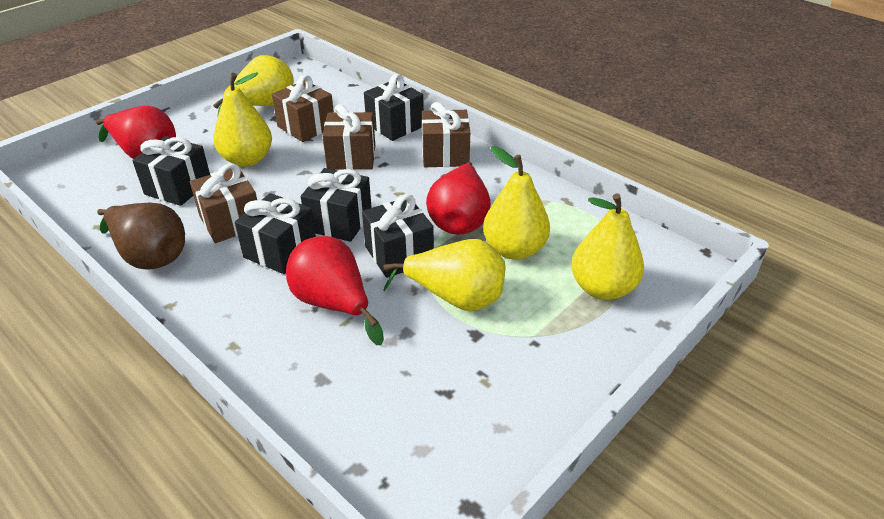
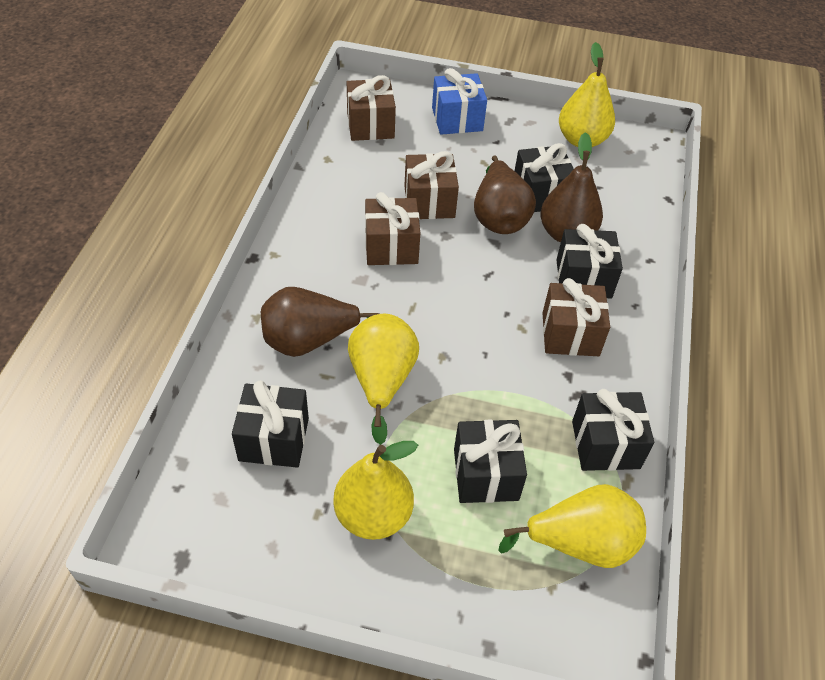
blue gift: none = 0 -> [432,68,487,135] = 1
brown pear: [97,203,185,269] = 1 -> [261,287,380,357] [474,155,536,234] [540,132,603,243] = 3
red pear: [96,106,176,159] [286,236,384,345] [426,162,491,234] = 3 -> none = 0
yellow pear: [213,55,294,118] [213,72,272,167] [383,239,506,311] [483,146,550,260] [571,193,644,300] = 5 -> [333,441,418,540] [348,314,419,445] [498,484,646,568] [559,42,615,147] = 4

